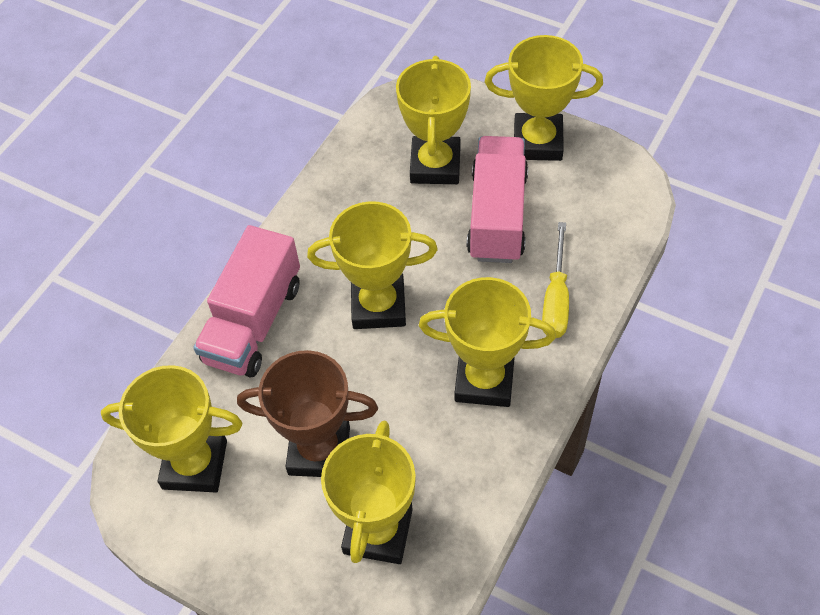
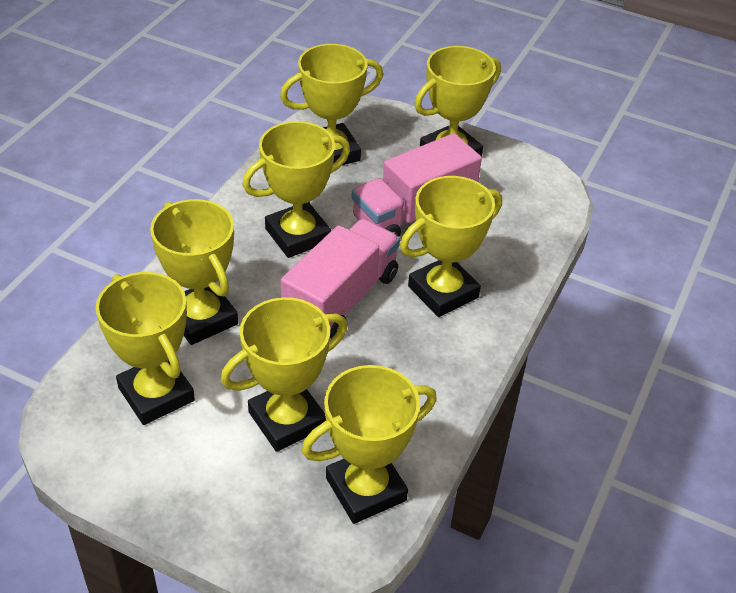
brown trophy: [237,350,378,477] = 1 -> none = 0
yellow screwdriver: [542,222,569,338] = 1 -> none = 0
yellow trophy: [101,365,242,492] [307,201,438,329] [321,420,416,564] [396,56,471,184] [419,277,556,407] [485,35,603,161] = 6 -> [96,272,195,425] [150,199,238,345] [221,297,347,452] [242,121,350,258] [280,44,383,165] [301,365,437,524] [400,176,502,317] [414,46,501,157] = 8

